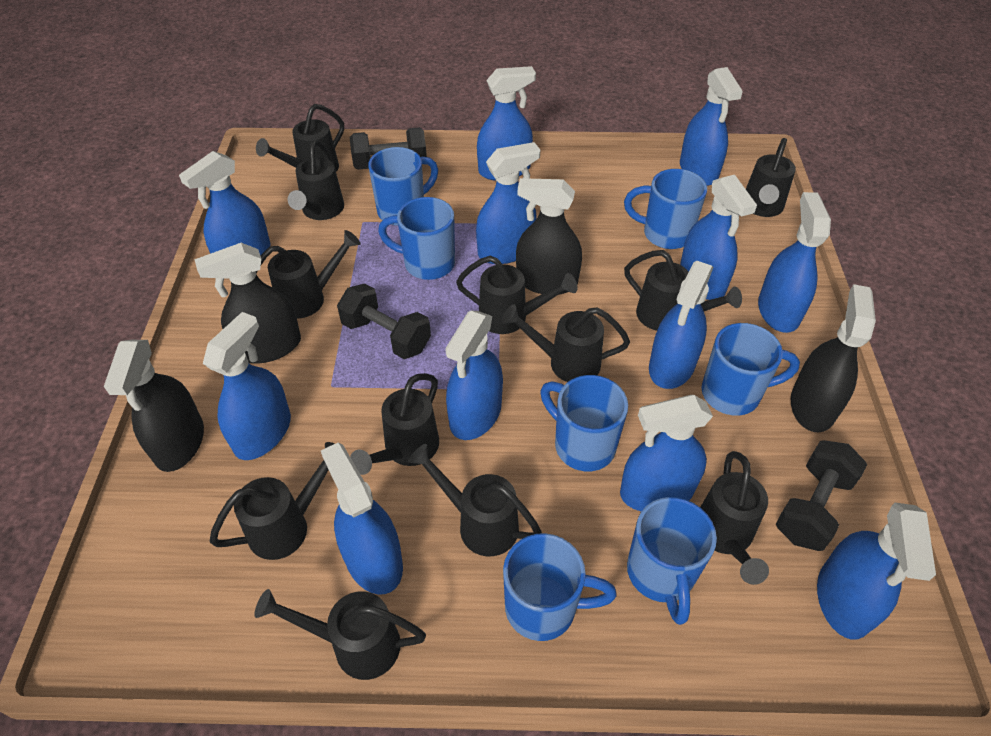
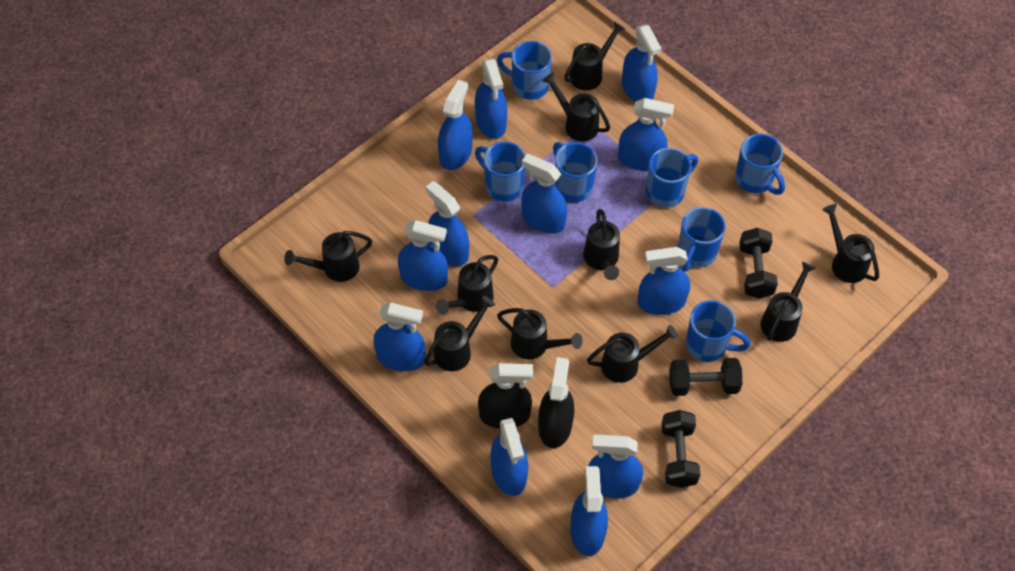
black spray bottle: [104,340,204,472] [194,243,301,363] [516,178,582,295] [791,284,876,432] = 4 -> [478,363,533,429] [538,357,574,448] = 2
black watering can: [209,442,334,560] [255,589,426,680] [256,104,344,172] [256,230,361,319] [288,140,344,220] [350,373,439,475] [408,444,542,556] [456,256,577,334] [502,305,630,382] [624,250,742,331] [700,451,769,585] [746,138,796,217] = 12 -> [284,231,372,282] [424,296,495,371] [436,255,498,314] [497,308,583,359] [542,73,610,141] [564,21,625,90] [583,209,620,280] [587,325,678,383] [761,261,816,342] [822,204,879,283] = 10

